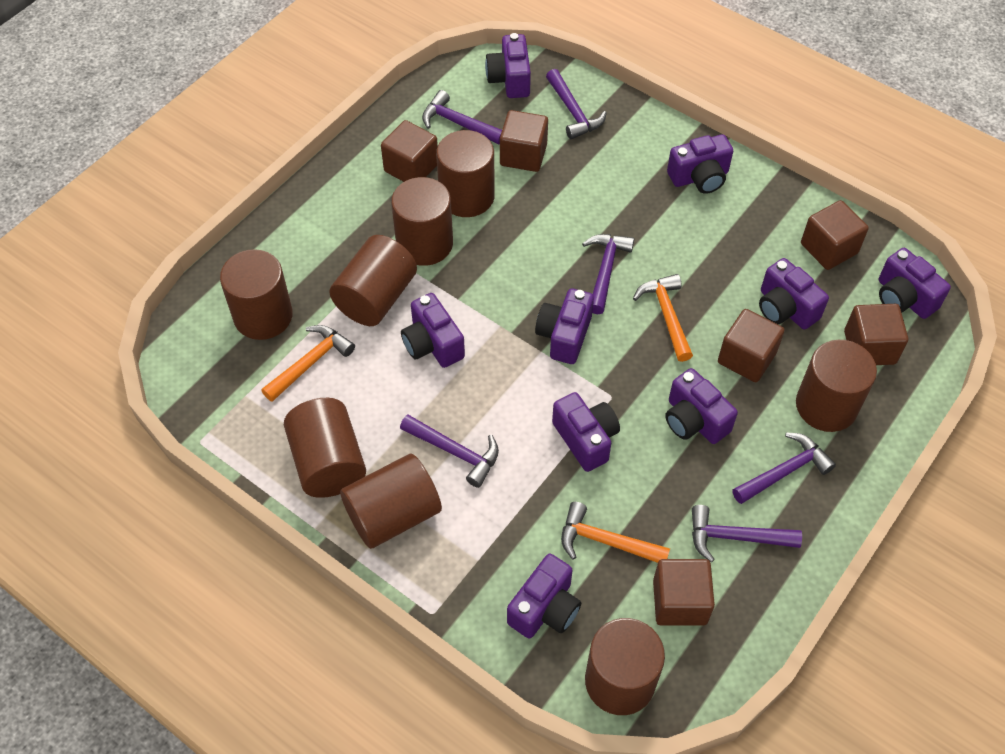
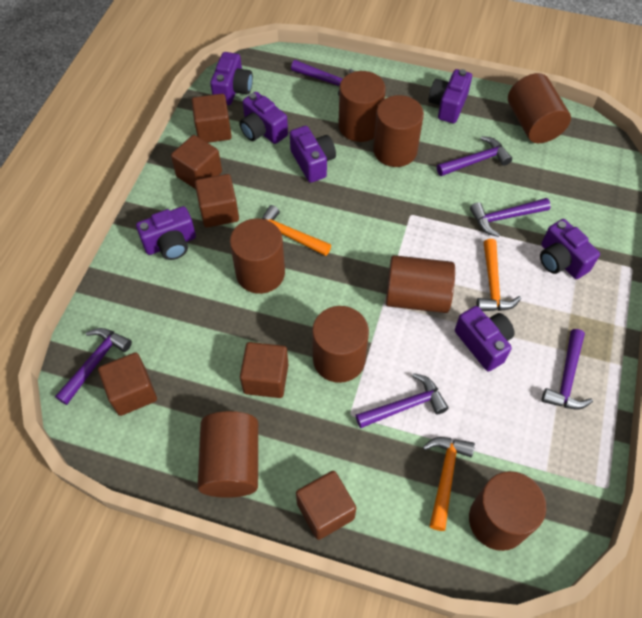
purple camera: [401,293,465,368] [485,33,531,98] [507,554,581,639] [535,288,594,364] [552,392,620,472] [665,368,738,444] [667,134,733,194] [759,258,829,330] [879,248,951,319] = 9 -> [136,206,196,260] [210,52,253,105] [239,92,288,144] [290,126,336,183] [428,69,472,123] [455,306,515,372] [540,219,600,279] = 7

